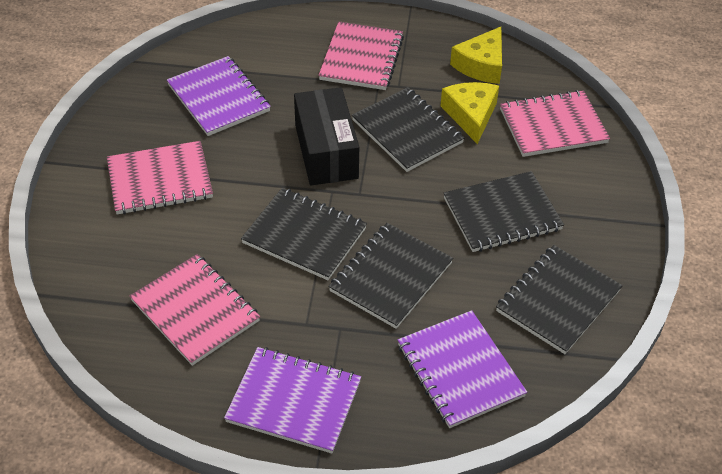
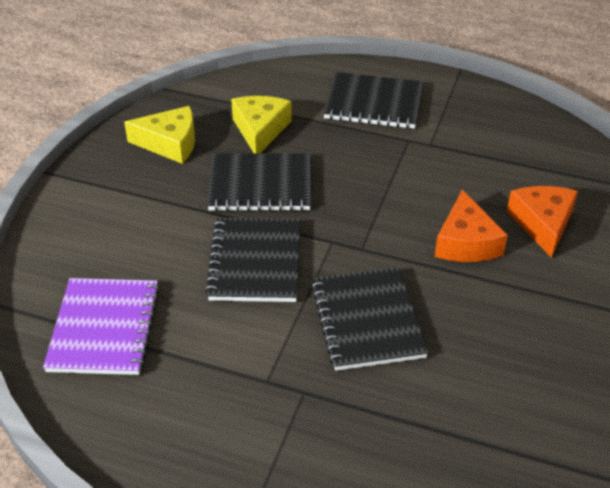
black box: [294,87,359,185] = 1 -> none = 0
black notebook: [241,188,367,280] [328,223,453,329] [352,87,464,172] [444,171,564,252] [496,245,623,354] = 5 -> [205,218,300,302] [207,153,311,212] [311,267,428,371] [323,72,423,129] = 4
orange cheese: none = 0 -> [434,190,508,262] [507,186,578,258] = 2
pink notebook: [107,141,213,214] [130,254,260,366] [319,22,404,90] [500,90,610,157] = 4 -> none = 0
purple notebook: [167,56,271,136] [224,347,361,454] [398,310,527,428] = 3 -> [43,278,160,375] = 1

